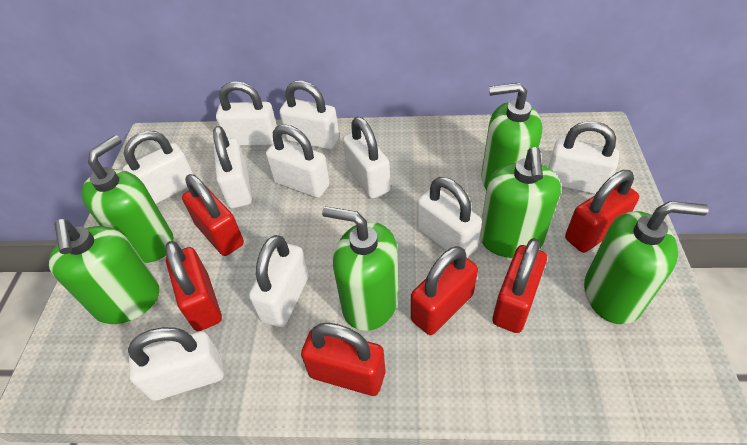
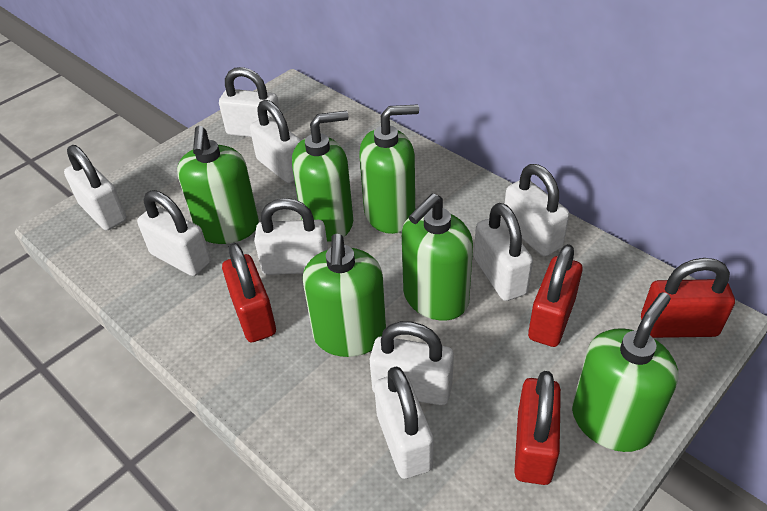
red padlock: [165,241,222,331] [182,174,244,256] [301,323,385,396] [411,246,478,335] [493,238,547,333] [565,170,639,253] = 6 -> [222,243,276,342] [514,371,561,485] [528,244,583,347] [641,258,735,338] = 4
white padlock: [123,131,194,204] [128,327,224,401] [213,126,252,209] [216,81,277,146] [249,235,309,327] [266,124,330,198] [279,81,339,150] [343,117,391,199] [417,177,482,258] [548,121,619,195] = 10 -> [64,145,127,230] [137,190,211,276] [219,67,280,137] [250,100,301,183] [254,198,328,275] [370,321,454,406] [374,366,434,479] [474,203,533,301] [505,164,569,257] = 9

